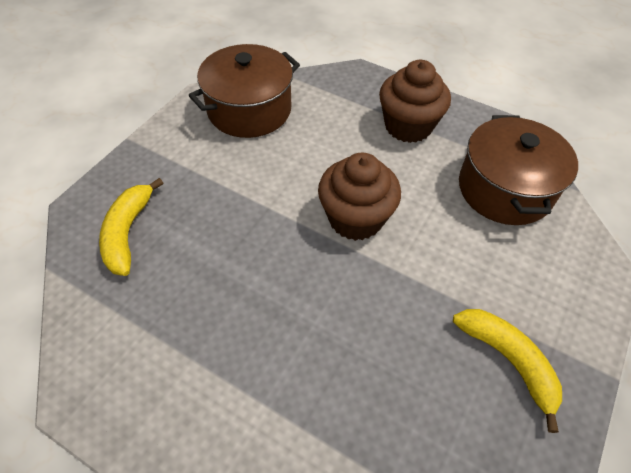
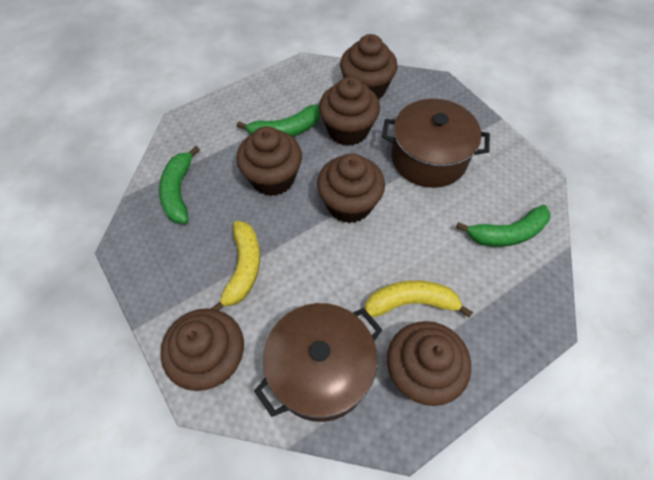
brown cupcake: [318,153,401,241] [379,60,451,143] = 2 -> [160,308,244,391] [236,126,302,196] [317,153,385,223] [319,76,380,146] [340,34,398,100] [387,321,471,406] = 6
green banana: none = 0 -> [159,146,200,224] [237,104,320,137] [456,205,551,247] = 3

